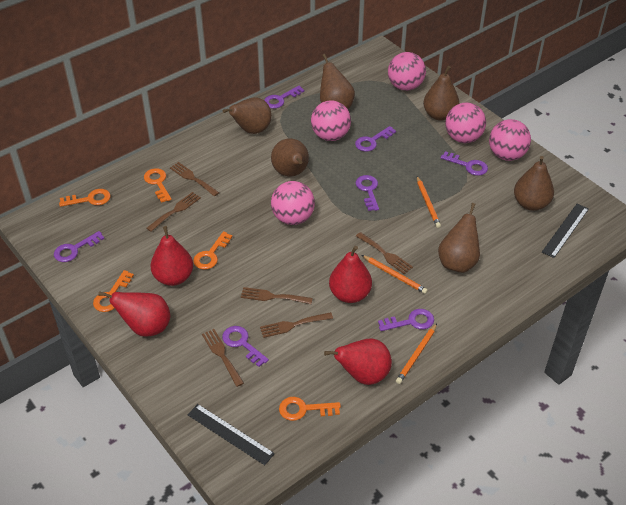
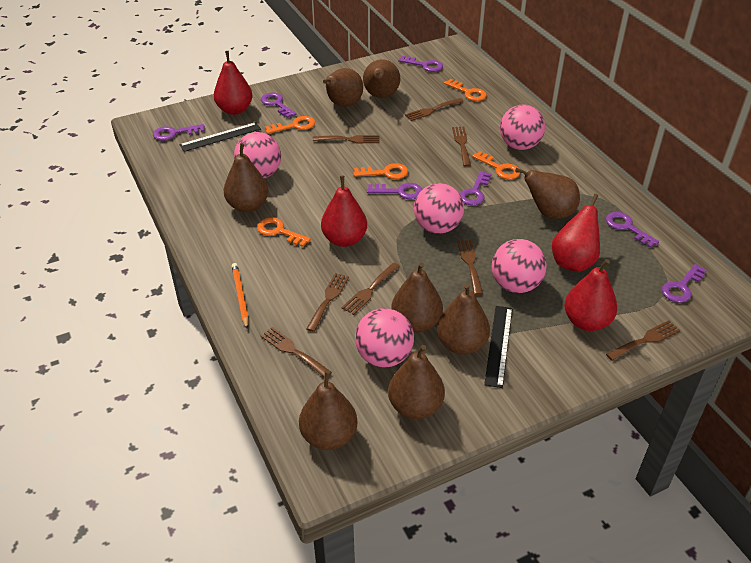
brown fork: [146,192,201,232] [170,162,219,196] [202,329,244,387] [241,287,313,304] [260,312,333,338] [356,232,413,275] = 6 -> [261,327,332,377] [306,273,349,332] [313,135,380,143] [342,263,400,315] [405,98,464,121] [452,127,471,167] [457,240,483,295] [606,320,680,361] = 8
brown pear: [223,97,272,134] [271,138,309,176] [320,54,355,109] [423,66,459,121] [438,203,480,273] [514,156,554,211] = 6 -> [224,143,268,212] [299,370,358,450] [323,68,363,107] [363,59,400,98] [388,345,445,419] [391,262,443,333] [437,283,490,355] [515,168,580,219] = 8
orange pencil: [362,255,428,294] [396,323,437,384] [417,176,441,228] = 3 -> [232,263,249,329] = 1

